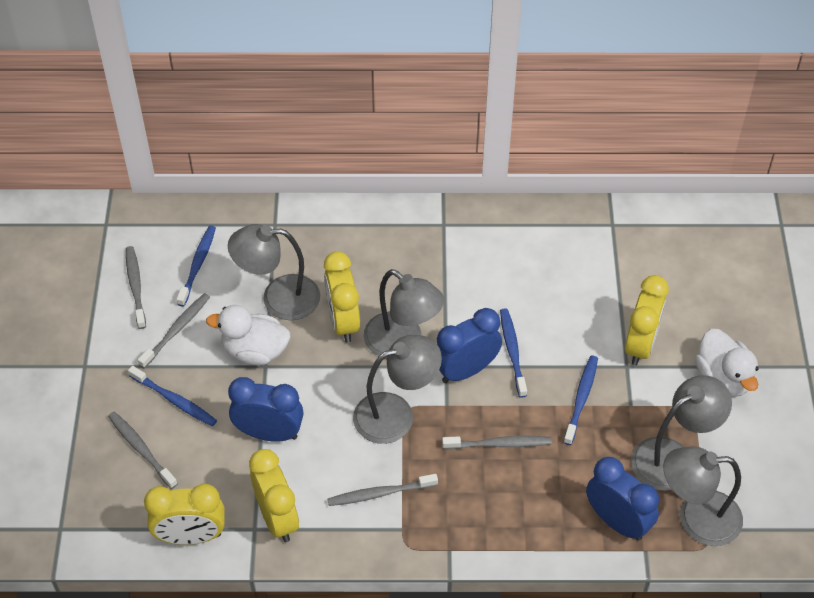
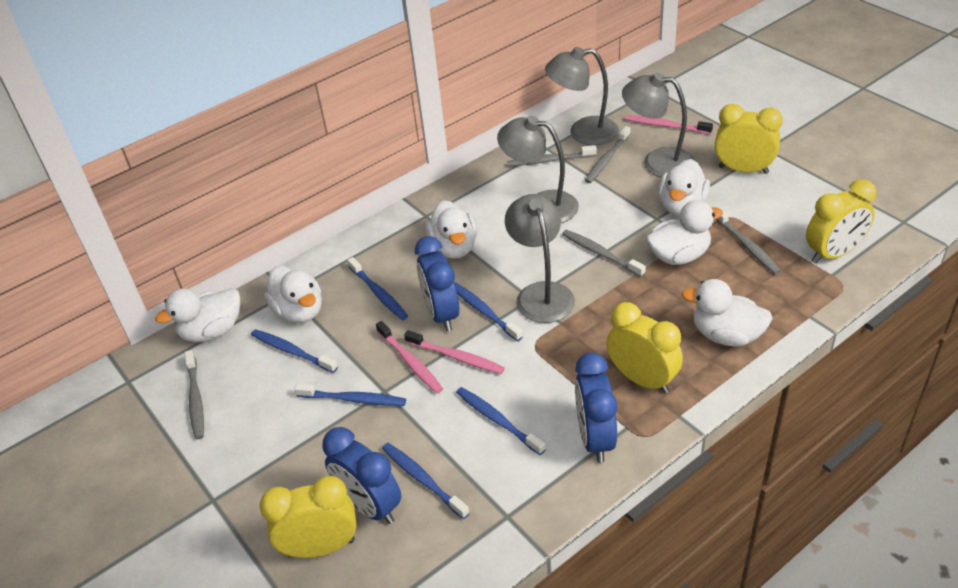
blue toothbrush: [128,366,217,427] [176,225,216,307] [500,308,527,398] [563,356,598,445] = 4 -> [251,329,338,373] [294,384,406,406] [347,257,408,320] [382,443,470,519] [455,282,523,341] [456,387,546,455] = 6
grey lamp: [228,224,320,320] [353,335,442,444] [363,269,444,359] [631,375,732,491] [663,446,743,546] = 5 -> [497,116,579,223] [505,194,575,323] [545,47,619,145] [622,72,695,178] = 4
pink toothbrush: none = 0 -> [376,321,443,393] [404,330,505,374] [625,115,713,134] = 3
white duck: [206,305,290,365] [695,329,759,397] = 2 -> [155,288,240,342] [264,265,322,323] [425,200,477,259] [646,200,723,265] [658,159,710,216] [682,279,773,347] = 6

